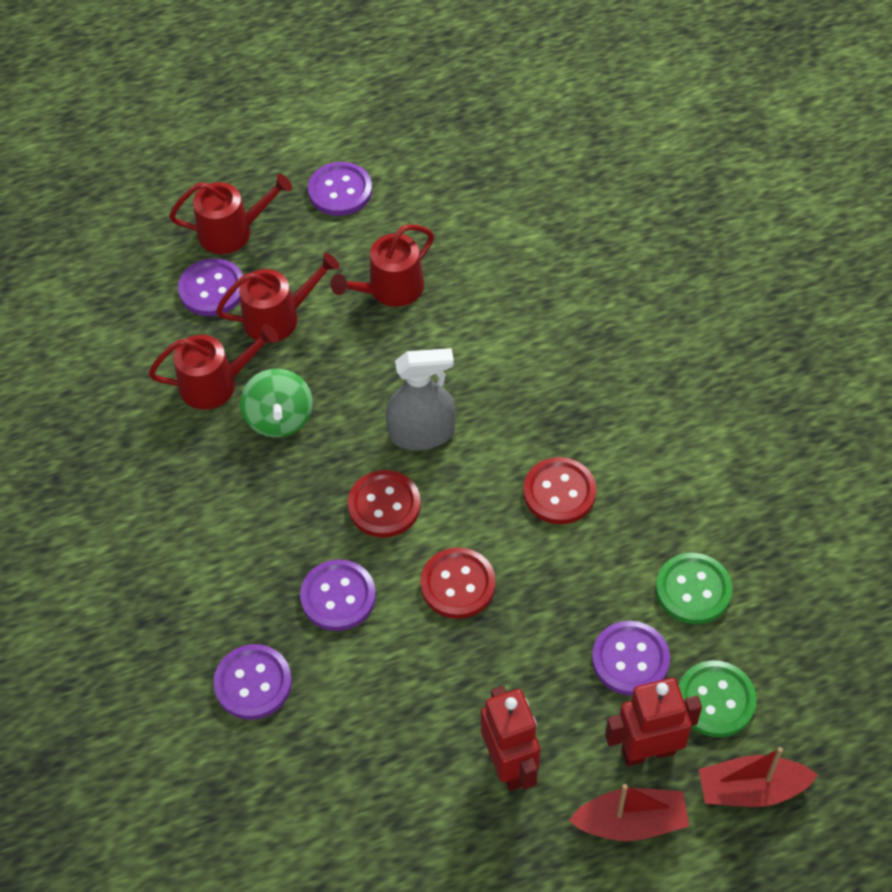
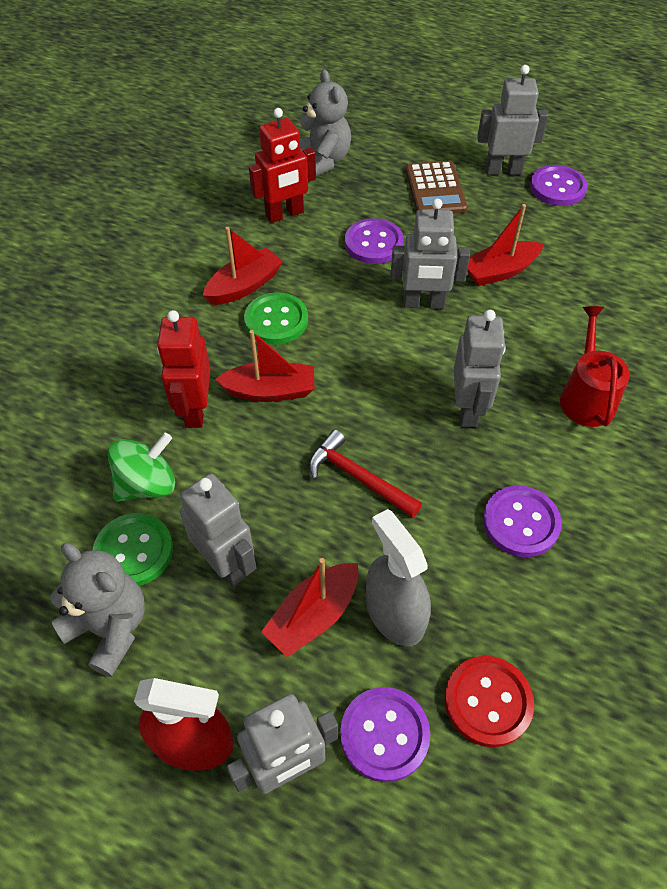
brown calculator: none = 0 -> [406,161,468,214] = 1
grey robot: none = 0 -> [180,473,256,587] [227,694,338,794] [391,198,470,309] [454,310,506,427] [477,65,549,175] = 5
grey teddy bear: none = 0 -> [50,543,145,677] [300,69,351,176] = 2
purple button: [178,258,243,316] [213,644,292,720] [300,559,376,631] [308,162,372,216] [592,621,670,696] = 5 -> [340,687,430,782] [345,218,404,264] [483,486,562,557] [530,165,588,206] = 4
red boat: [568,784,689,841] [699,747,818,807] = 2 -> [203,227,283,305] [215,330,314,402] [261,558,358,657] [467,204,544,286] = 4
red button: [348,470,421,538] [420,547,496,619] [523,457,596,524] = 3 -> [445,656,534,747] = 1
red hammer: none = 0 -> [309,430,422,518] = 1
red spray bottle: none = 0 -> [134,678,234,771] = 1
red watering can: [149,324,279,410] [169,174,292,254] [216,253,340,343] [330,224,434,307] = 4 -> [560,306,630,427] = 1

